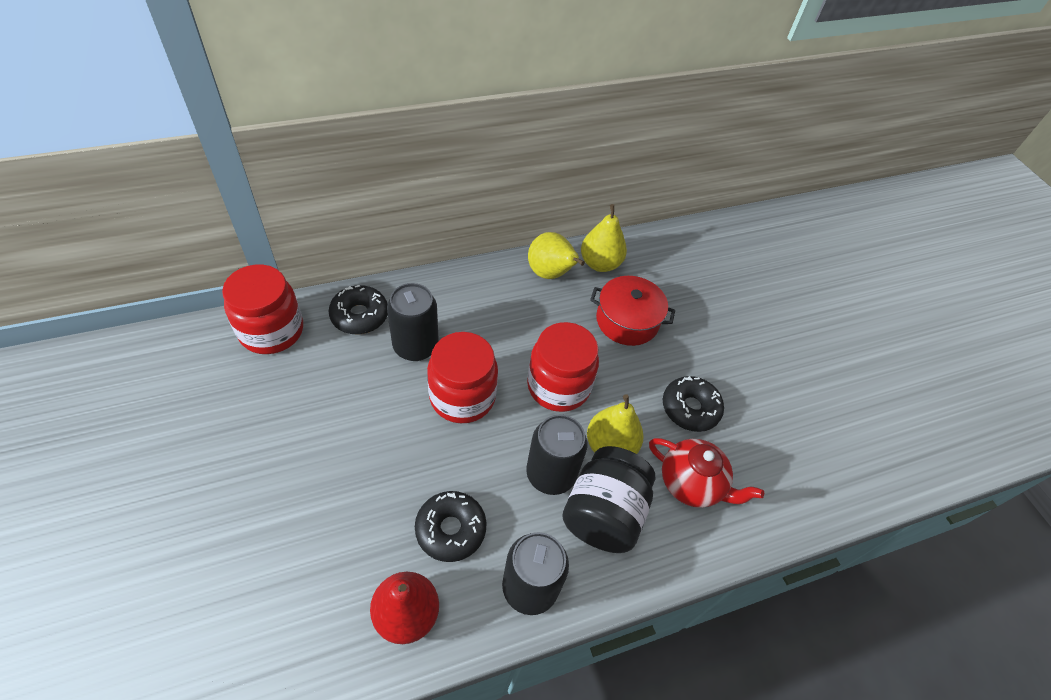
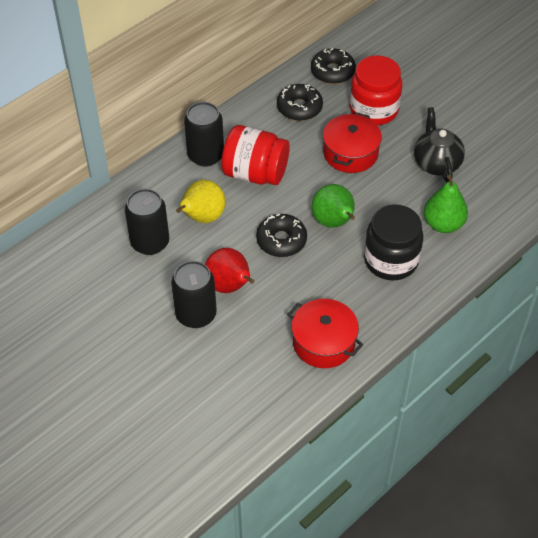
black teapot: none = 0 -> [414,107,465,182] = 1
green pear: none = 0 -> [312,184,355,228] [424,175,468,233] = 2
red jar: [222,265,303,354] [427,332,498,423] [527,322,599,412] = 3 -> [221,125,290,185] [350,56,402,125] = 2
red pot: [590,276,675,346] = 1 -> [287,299,363,368] [323,112,382,173] = 2
red teapot: [649,438,764,508] = 1 -> none = 0
yellow pear: [528,232,585,279] [581,204,627,272] [587,394,644,454] = 3 -> [176,180,225,223] = 1

